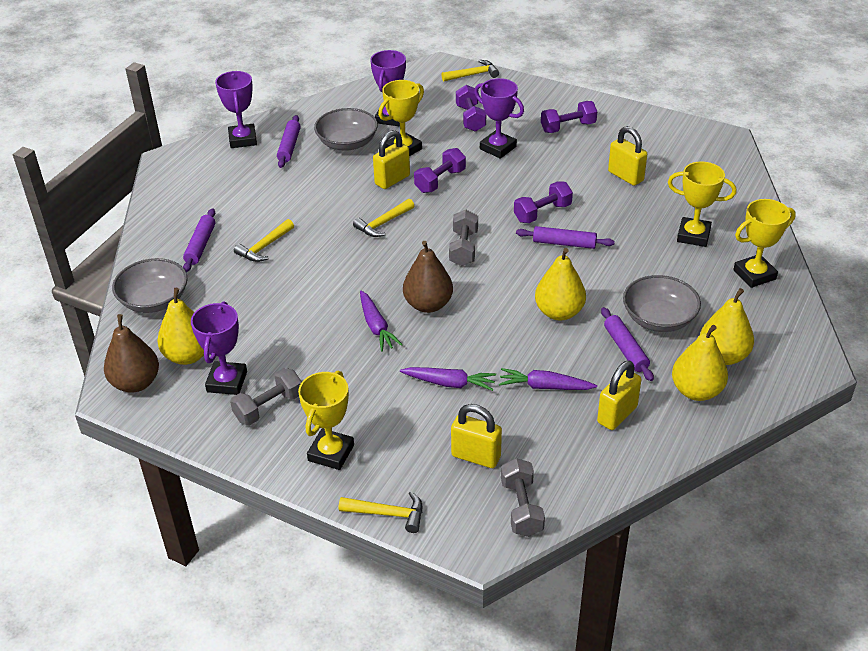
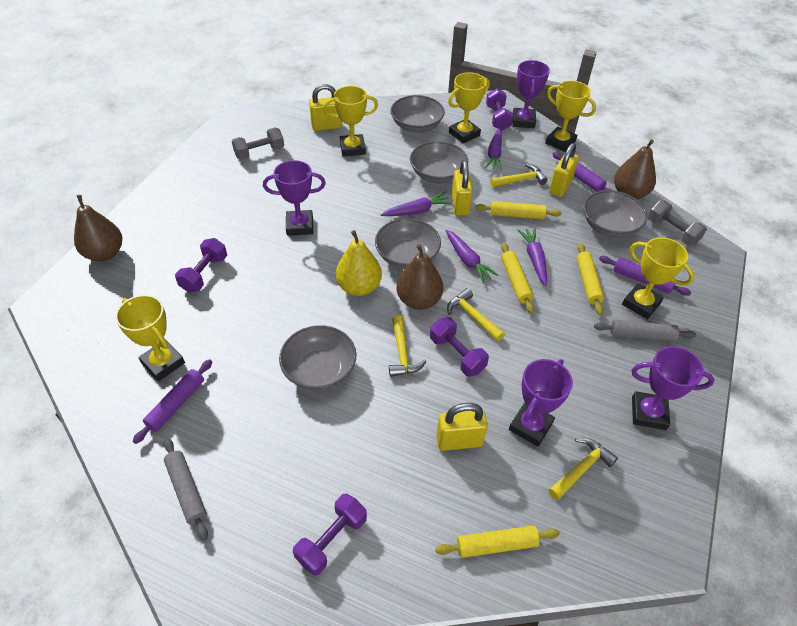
brown pear: [104,314,159,393] [403,241,453,313] = 2 -> [74,195,122,261] [397,244,443,310] [614,139,656,199] = 3
grey bowl: [112,258,188,313] [314,108,378,151] [623,275,701,332] = 3 -> [279,325,356,390] [375,218,441,269] [391,95,445,133] [410,141,468,183] [583,190,647,238] = 5
grey dumbbell: [230,368,302,425] [449,210,478,266] [501,458,545,537] = 3 -> [232,127,284,160] [648,200,707,246] = 2
grey rolling pin: none = 0 -> [163,438,208,541] [594,320,696,341] = 2
purple carrot: [360,291,403,352] [400,367,496,391] [499,368,597,390] = 3 -> [381,192,452,216] [445,230,498,283] [485,128,502,170] [518,228,547,286] = 4
purple rolling pin: [183,208,215,272] [277,115,301,168] [516,226,615,249] [601,307,654,381] = 4 -> [133,359,212,444] [553,152,613,192] [599,256,691,296] = 3
yellow pear: [157,288,204,365] [535,248,586,320] [672,325,728,401] [700,288,754,365] = 4 -> [336,230,382,296] = 1
yellow rolling pin: none = 0 -> [436,525,560,558] [475,201,561,219] [501,243,534,314] [576,243,604,315] = 4
yellow trophy: [298,370,354,470] [378,80,424,156] [668,162,736,247] [733,199,796,288] = 4 -> [115,295,185,381] [323,86,378,157] [448,72,490,143] [545,81,596,152] [622,237,694,319] = 5

